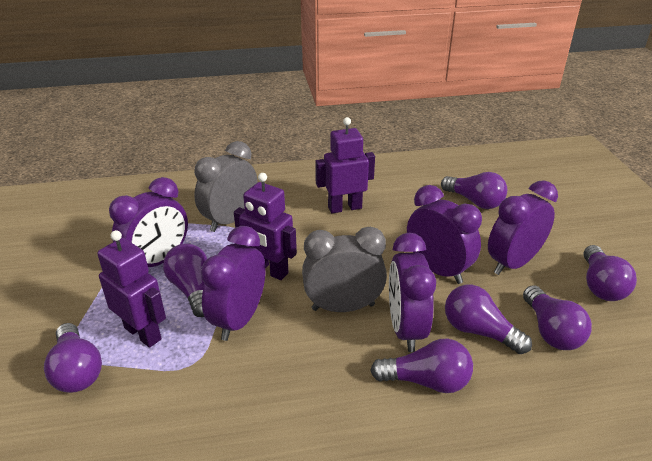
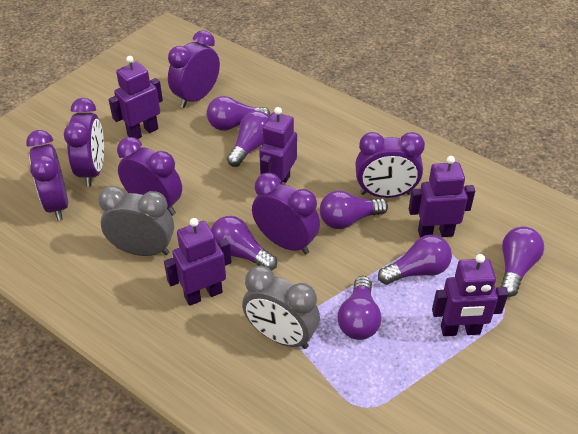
purple clock: [109,177,188,267] [201,226,266,341] [389,233,436,352] [407,185,482,284] [488,180,558,275] = 5 -> [26,130,68,221] [64,98,104,187] [117,137,182,216] [168,30,220,108] [252,173,320,254] [355,132,425,198] = 6
purple robot: [97,230,166,348] [234,173,297,280] [315,117,375,213] = 3 -> [108,56,163,139] [164,218,232,306] [259,107,297,184] [409,156,475,237] [432,254,508,336] = 5

